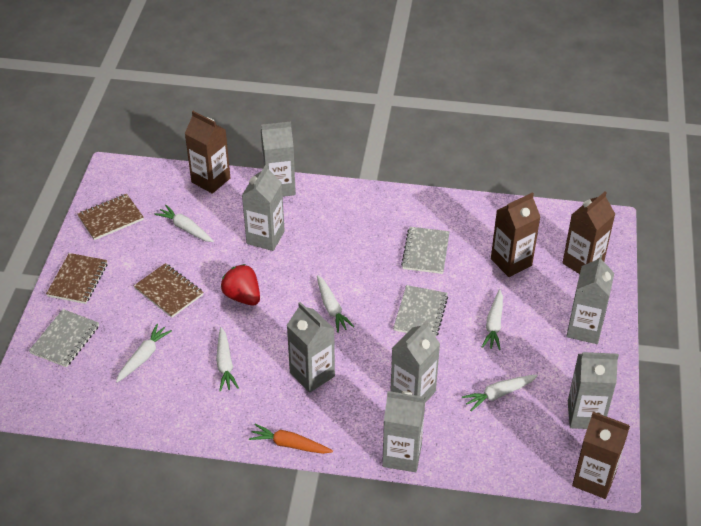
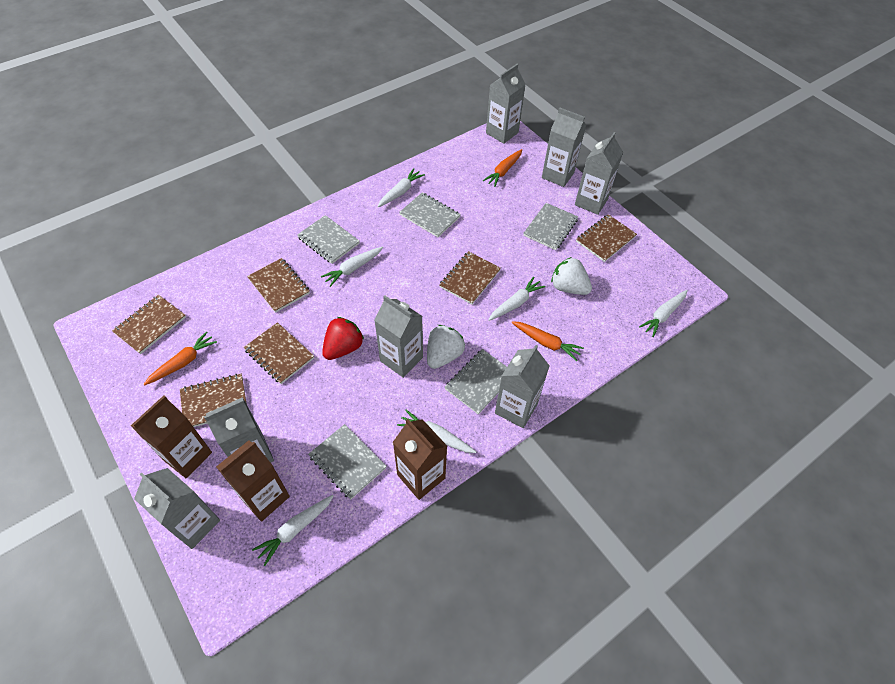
brown carton: [185,111,230,194] [491,192,540,277] [562,191,615,274] [572,412,630,499] = 4 -> [131,396,212,478] [216,440,290,522] [393,419,447,500] = 3
brown notebook: [46,253,108,304] [77,194,144,240] [134,263,203,318] = 3 -> [112,295,186,354] [180,374,247,427] [244,322,314,384] [247,258,310,313] [439,251,501,305] [576,214,637,262] = 6
grey notebook: [29,309,99,367] [393,285,448,337] [401,227,450,274] = 3 -> [297,215,360,264] [308,424,387,500] [399,192,461,237] [445,349,507,414] [523,203,578,250] = 5
orange carrot: [249,424,333,454] = 1 -> [144,331,217,386] [483,149,522,187] [512,321,584,361] = 3
white strawberry: none = 0 -> [427,325,465,369] [551,257,592,295] = 2

